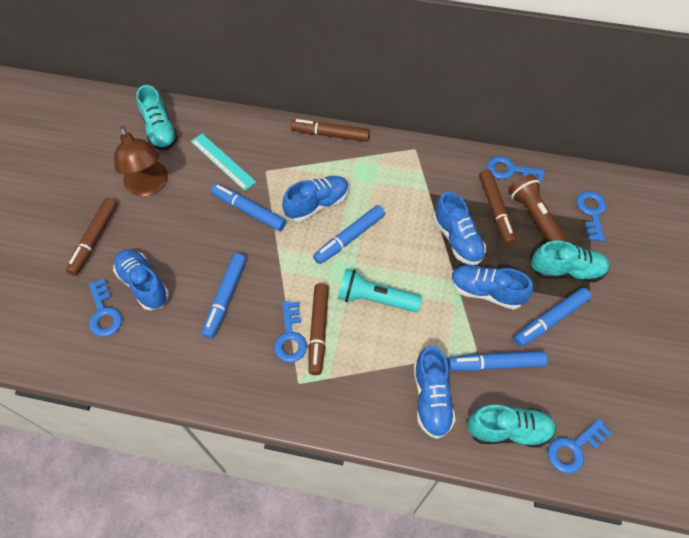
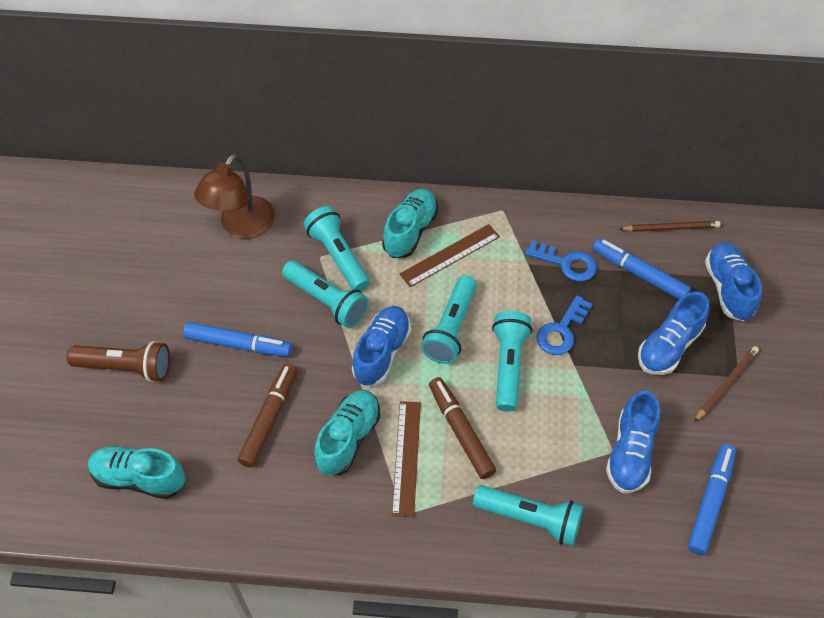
blue key: [89,279,122,337] [274,301,307,362] [487,156,544,182] [548,419,611,474] [576,191,606,242] = 5 -> [525,240,597,282] [536,295,593,355] = 2
blue marker: [202,253,246,338] [211,184,286,231] [313,205,385,264] [448,351,548,371] [514,288,591,347] = 5 -> [183,322,292,357] [592,238,691,300] [688,444,736,555] = 3
blue shoe: [113,249,169,310] [282,176,349,222] [414,346,456,439] [433,192,486,265] [451,265,533,310] = 5 -> [352,306,411,386] [606,391,660,493] [638,292,709,375] [705,242,762,321] = 4
brown marker: [66,198,117,275] [290,119,370,142] [308,284,329,375] [479,169,516,245] = 4 -> [238,363,297,468] [429,377,496,479] = 2
brown pencil: none = 0 -> [620,221,721,232] [694,346,759,422] = 2
brown ruler: none = 0 -> [392,401,421,517] [399,224,500,287] = 2
turquoise flashlight: [338,269,422,312] = 1 -> [282,261,369,328] [304,206,370,291] [421,275,477,364] [473,485,583,546] [492,311,532,412] = 5
turquoise ruler: [191,134,256,191] = 1 -> none = 0

